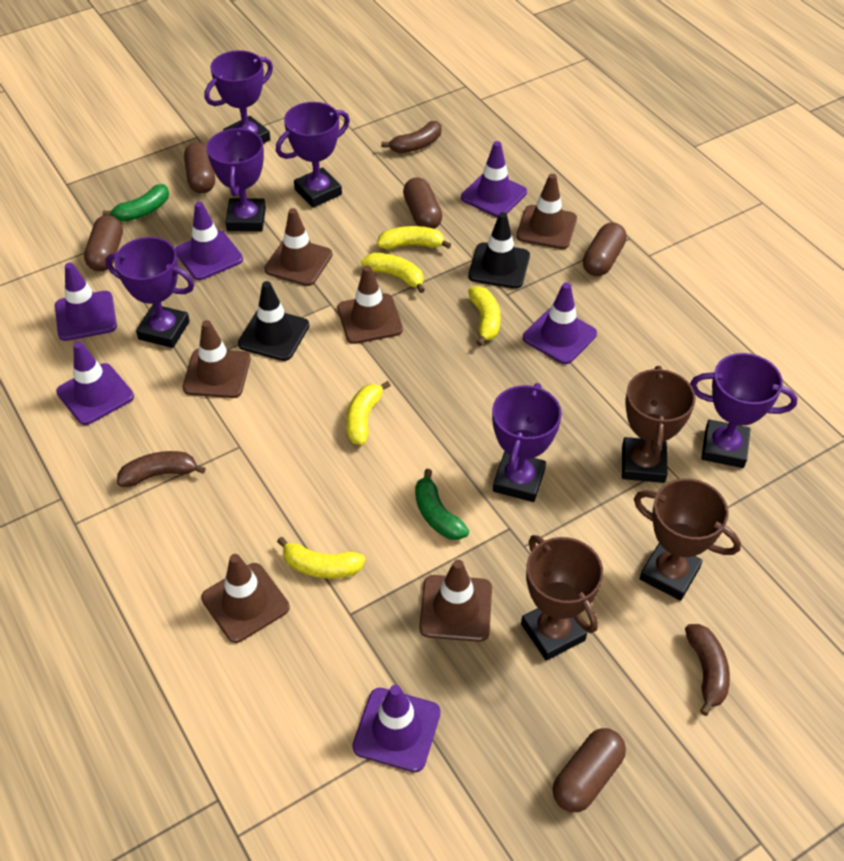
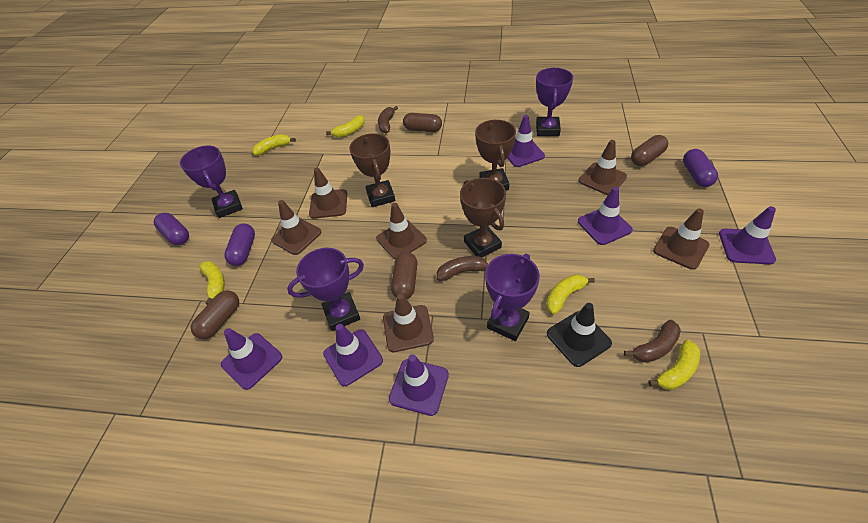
black traffic cone: [238,281,309,361] [468,212,530,289] = 2 -> [547,303,612,367] = 1
brown capsule: [84,215,123,271] [184,142,215,193] [403,177,442,229] [553,728,626,812] [583,222,627,276] = 5 -> [191,290,239,339] [391,252,417,299] [403,113,442,132] [631,135,668,166] = 4
green banana: [102,184,169,222] [415,469,469,540] = 2 -> none = 0
purple capsule: none = 0 -> [154,213,189,245] [224,223,255,266] [683,149,718,187] = 3
purple trophy: [105,237,194,348] [205,50,273,144] [207,128,266,231] [276,102,350,208] [492,383,562,502] [690,353,798,468] = 6 -> [180,146,243,218] [287,248,364,331] [485,254,540,341] [536,68,573,136] = 4

